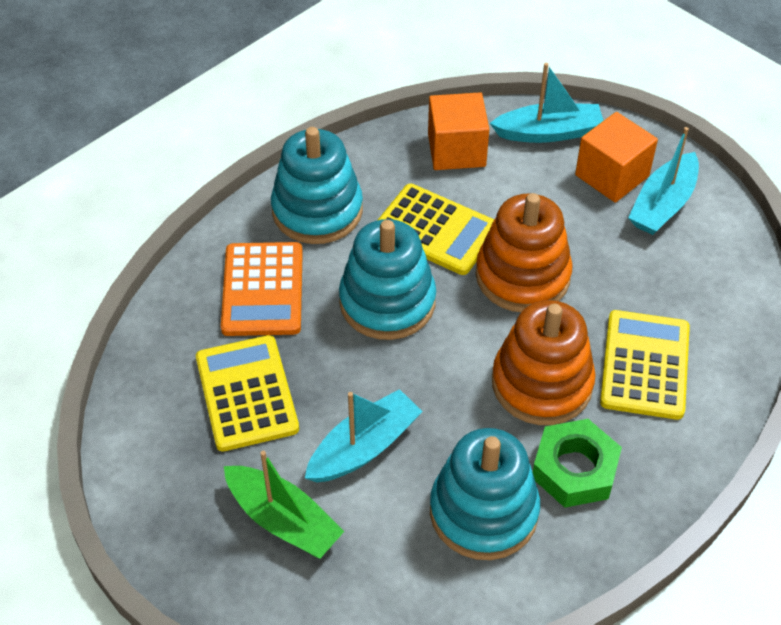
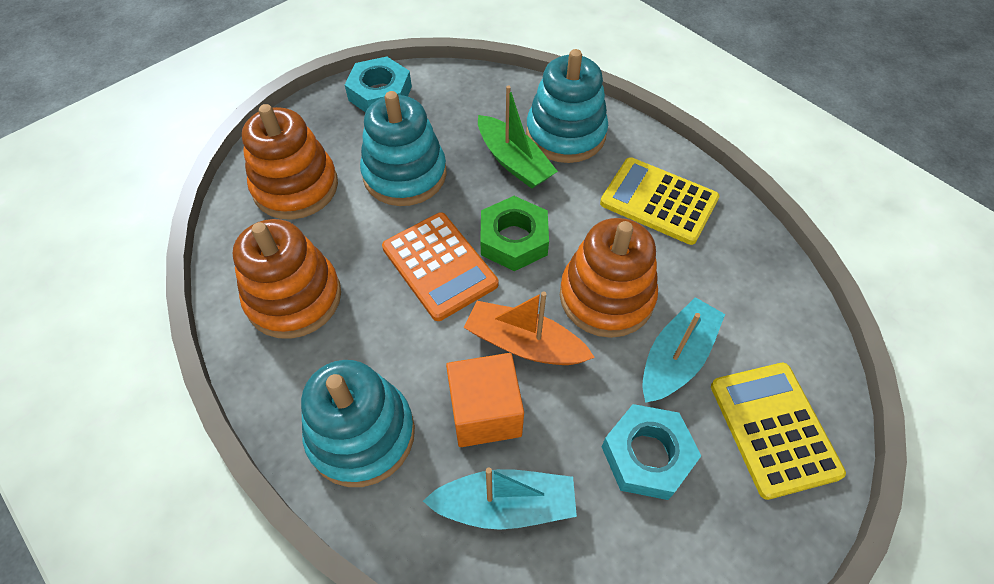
orange boat: none = 0 -> [464,291,595,365] = 1
orange cube: [428,92,489,170] [575,112,658,203] = 2 -> [446,353,524,447] = 1
orange stacking toy: [476,193,573,312] [492,300,596,425] = 2 -> [233,219,341,339] [242,104,338,220] [560,218,658,338] = 3
turquoise boat: [305,389,423,483] [490,63,604,143] [628,127,699,235] = 3 -> [423,467,577,530] [642,297,725,403] = 2
turquoise nut: none = 0 -> [345,56,412,112] [602,404,701,500] = 2
yellow calculator: [196,335,299,452] [378,184,494,275] [600,310,690,420] = 3 -> [600,157,719,245] [711,363,846,500] = 2

